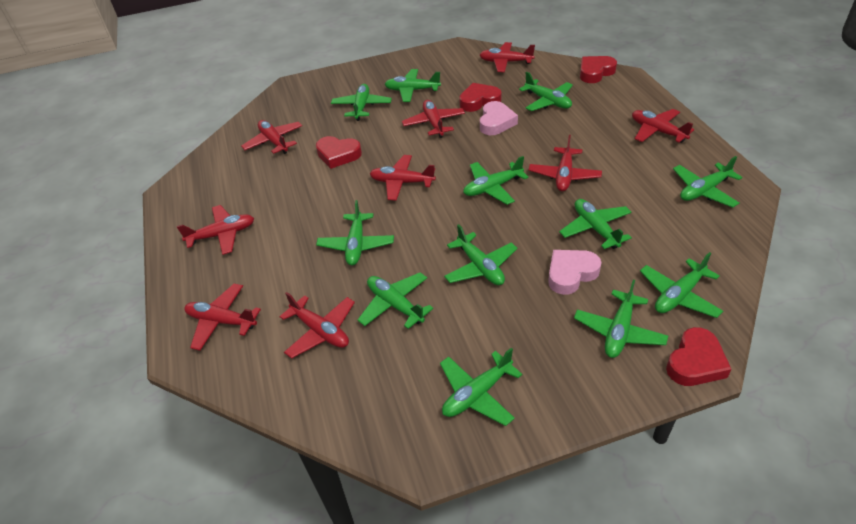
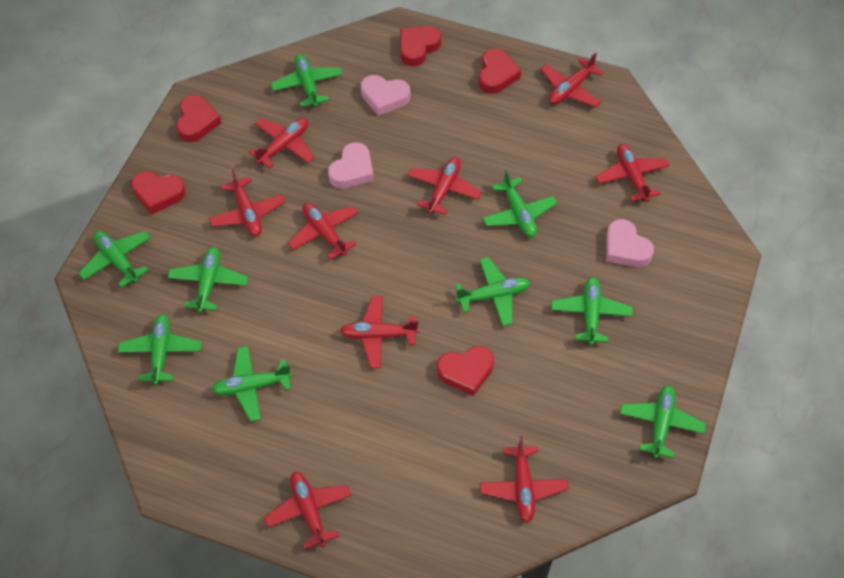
green plane: [316,200,394,265] [331,84,392,121] [358,272,433,329] [385,69,441,102] [440,348,522,426] [444,224,518,285] [463,156,529,205] [519,71,573,111] [559,199,632,249] [574,279,668,358] [640,252,723,318] [673,156,743,208] = 12 -> [78,231,151,288] [118,314,201,385] [168,247,248,313] [212,346,292,421] [271,54,343,107] [455,257,530,326] [482,169,557,237] [551,277,633,345] [620,385,706,458] = 9
pink heart: [480,101,518,135] [548,250,602,295] = 2 -> [328,142,374,189] [361,75,410,116] [606,219,654,267] = 3
red heart: [316,136,362,169] [459,83,502,112] [580,56,617,83] [666,327,732,386] = 4 -> [131,171,186,215] [176,95,221,142] [400,26,441,66] [437,346,494,396] [478,48,521,94] = 5

